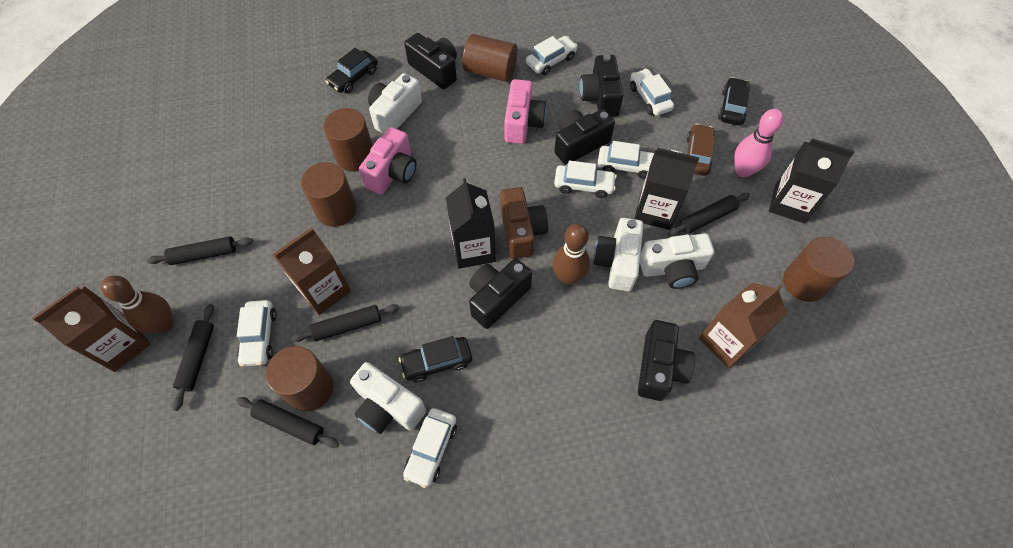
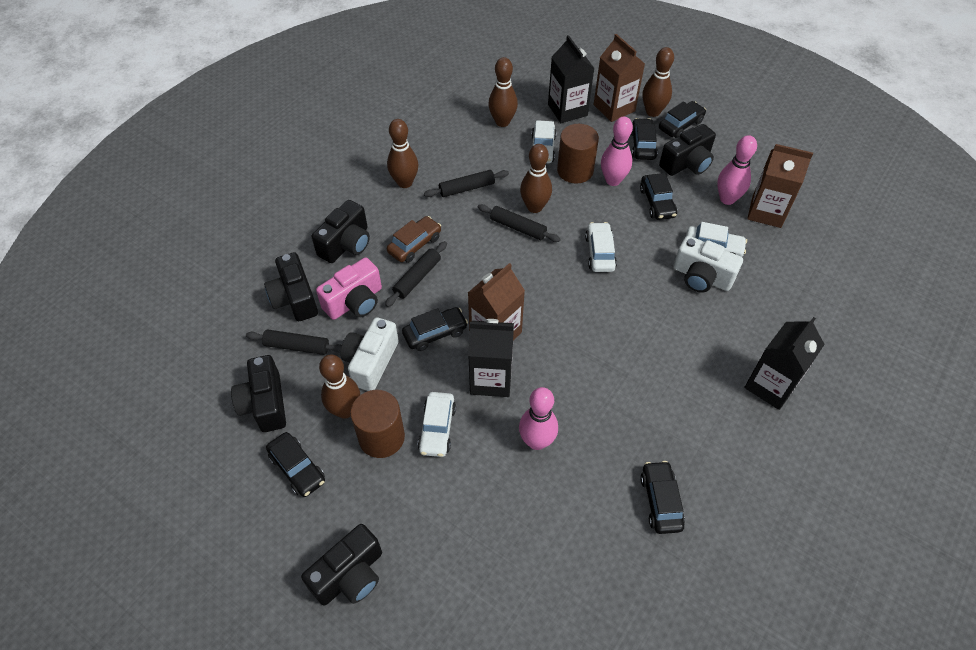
black car: [325,48,378,93] [399,336,472,383] [718,77,750,125] = 3 -> [266,432,325,497] [402,307,468,351] [631,118,658,160] [640,173,677,220] [640,461,685,534] [659,101,706,138] = 6
black rolling pin: [147,236,253,265] [172,304,214,411] [236,397,339,448] [291,304,399,342] [668,193,750,236] = 5 -> [246,329,342,355] [385,241,447,307] [424,170,509,197] [478,204,561,242] = 4
brown bowling pin: [101,275,173,333] [553,224,590,285] = 2 -> [319,354,360,419] [387,119,418,188] [488,57,518,127] [520,144,552,213] [642,47,674,117] = 5
brown camera: [500,187,548,259] = 1 -> none = 0
brown cylinder: [266,346,334,411] [301,162,357,227] [323,108,373,172] [463,34,517,82] [783,237,854,302] = 5 -> [350,390,405,458] [557,124,599,184] = 2
pink bowling pin: [734,109,784,177] = 1 -> [519,387,558,450] [601,117,633,186] [717,135,757,205] = 3
pink camera: [359,127,416,194] [504,79,547,144] = 2 -> [316,258,382,320] = 1
white camera: [350,362,426,434] [368,73,422,134] [593,218,644,291] [640,233,714,289] = 4 -> [340,317,399,391] [673,236,743,293] = 2
white car: [237,300,277,367] [403,408,457,488] [526,36,578,75] [554,161,617,198] [598,141,654,179] [630,68,674,116] = 6 -> [418,392,456,457] [531,120,557,163] [585,222,617,272] [686,222,747,257] = 4

